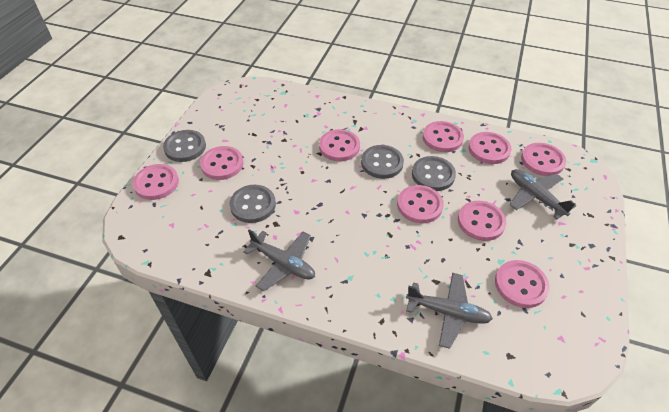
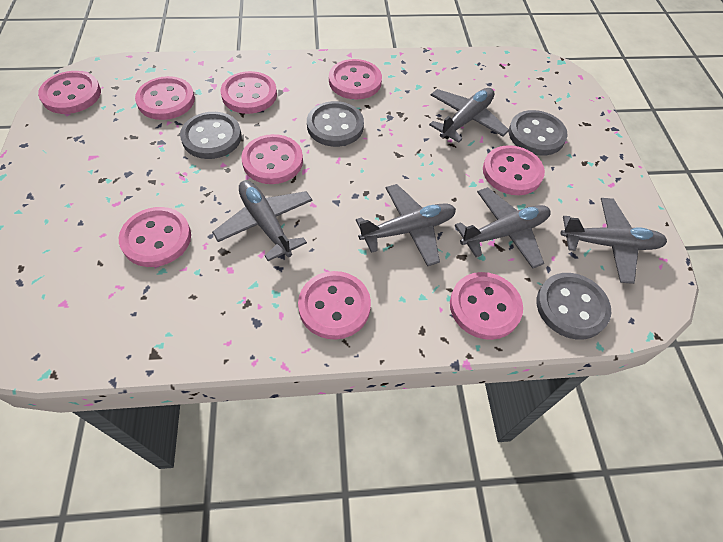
grey plane: [243,229,315,291] [406,273,493,349] [509,169,576,219] = 3 -> [212,180,313,261] [356,184,456,266] [429,88,509,143] [455,187,551,269] [560,198,667,284] = 5

